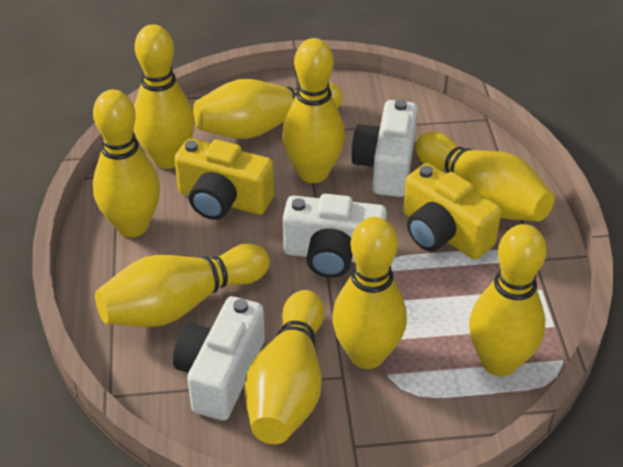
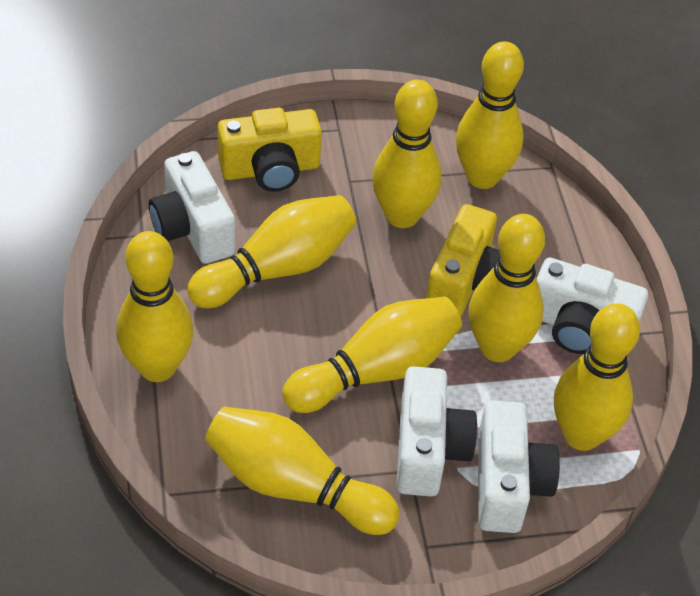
white camera: [173,296,265,421] [283,194,387,278] [351,99,418,197] = 3 -> [149,151,235,264] [397,366,478,497] [478,400,560,533] [537,258,648,354] = 4
yellow bowling pin: [93,90,160,237] [95,244,270,327] [133,24,195,169] [193,79,343,139] [245,290,325,444] [282,38,345,183] [332,217,407,369] [415,131,554,221] [469,224,547,377] = 9 -> [116,231,193,382] [187,195,356,308] [205,406,400,535] [282,297,462,413] [372,80,442,228] [456,41,524,189] [468,214,545,362] [554,303,640,451] = 8

